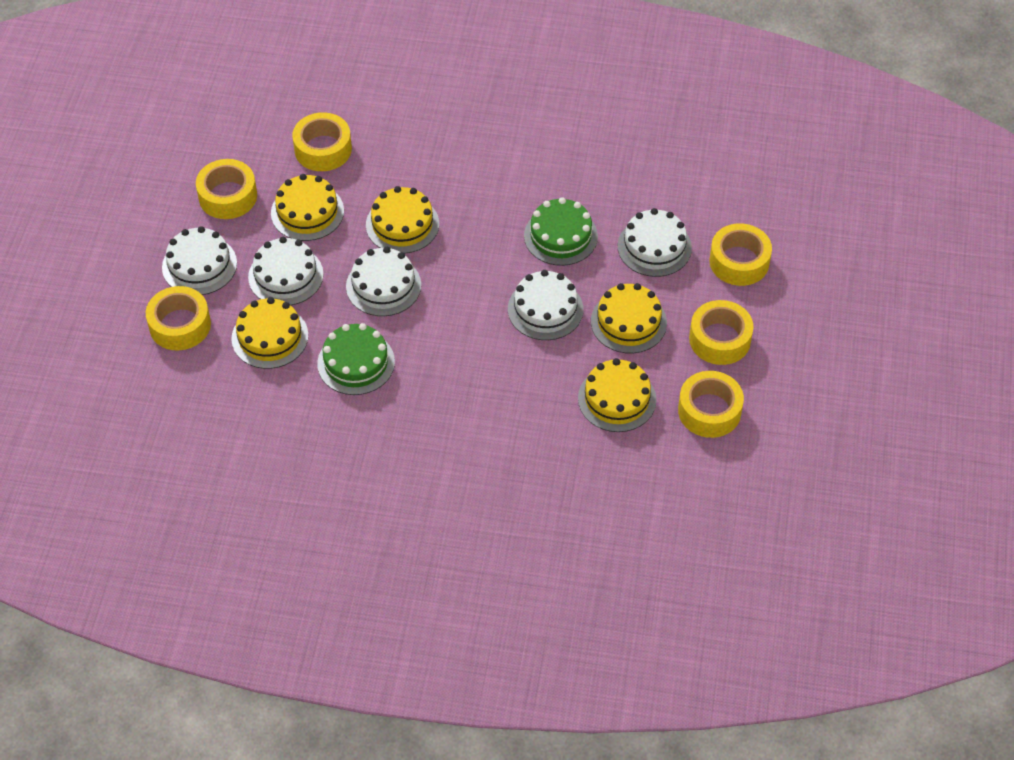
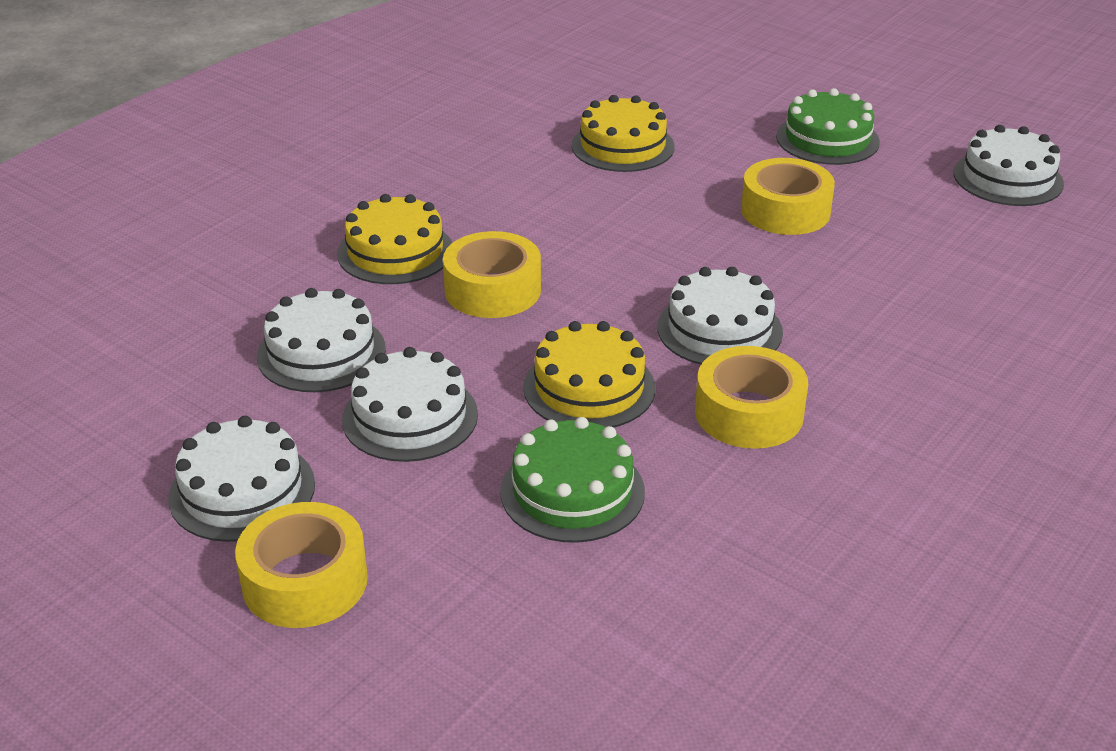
yellow cake: [231,297,308,369] [271,174,344,241] [366,186,439,254] [578,358,656,432] [591,283,667,353] = 5 -> [337,194,452,284] [523,321,655,428] [572,95,675,172] = 3
yellow tape: [146,286,211,350] [196,159,257,219] [292,112,352,171] [678,371,744,438] [689,300,753,365] [709,223,772,286] = 6 -> [235,502,368,628] [443,231,541,318] [695,346,808,449] [741,158,835,235] = 4

